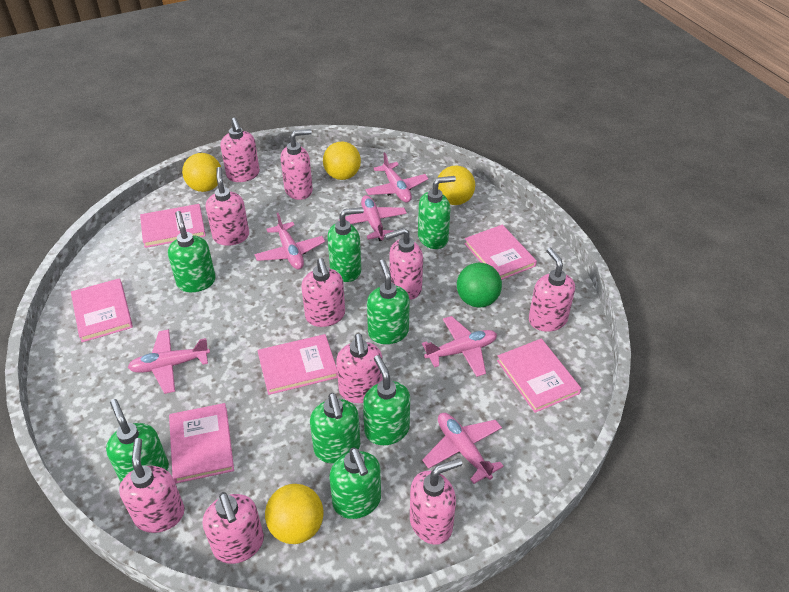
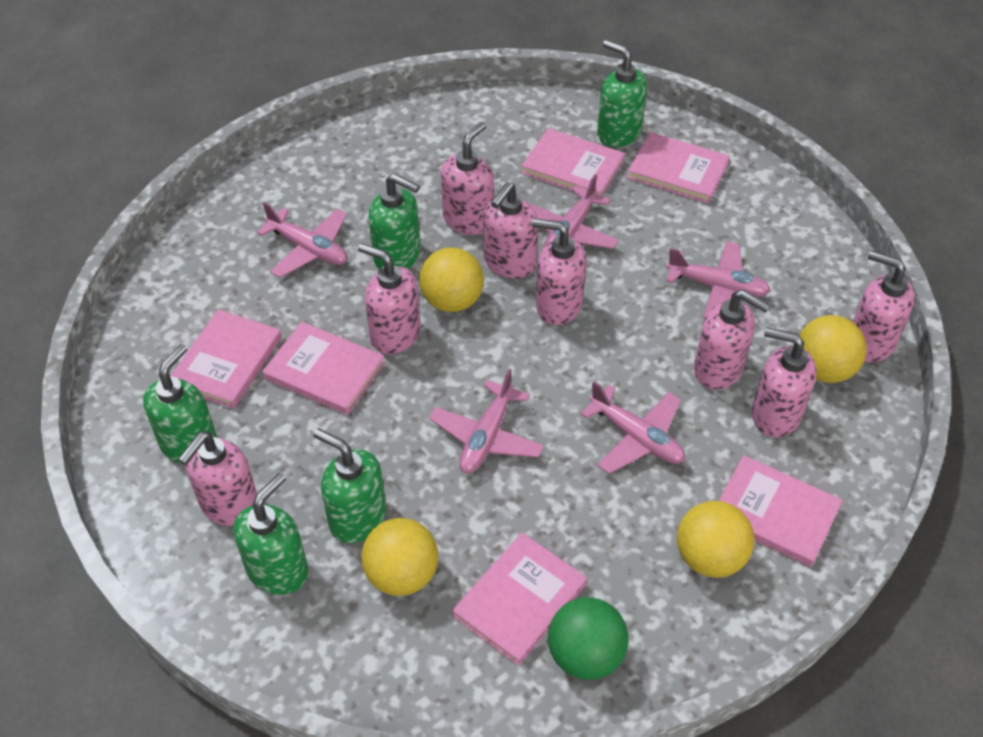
green soap dispenser: [106,399,169,482] [168,211,216,292] [310,393,360,464] [327,207,364,282] [329,447,381,519] [363,355,410,445] [367,259,410,344] [418,176,456,249] = 8 -> [143,344,217,464] [233,473,308,595] [313,428,386,543] [368,173,420,269] [597,40,647,147] = 5
pink plane: [128,329,210,394] [254,213,325,269] [339,195,407,241] [365,153,429,203] [422,316,497,377] [422,413,504,484] = 6 -> [257,202,347,278] [429,369,544,474] [527,174,619,249] [580,381,685,474] [666,241,771,318] = 5
pink soap dispenser: [119,438,185,533] [203,492,264,564] [206,167,249,246] [220,118,260,182] [281,129,313,200] [301,258,345,327] [336,334,383,403] [385,228,423,300] [410,458,462,545] [529,248,575,332] = 10 -> [178,431,257,526] [358,243,421,354] [441,122,494,235] [483,182,538,279] [532,218,586,325] [694,290,770,390] [752,327,816,437] [853,251,915,362] = 8

